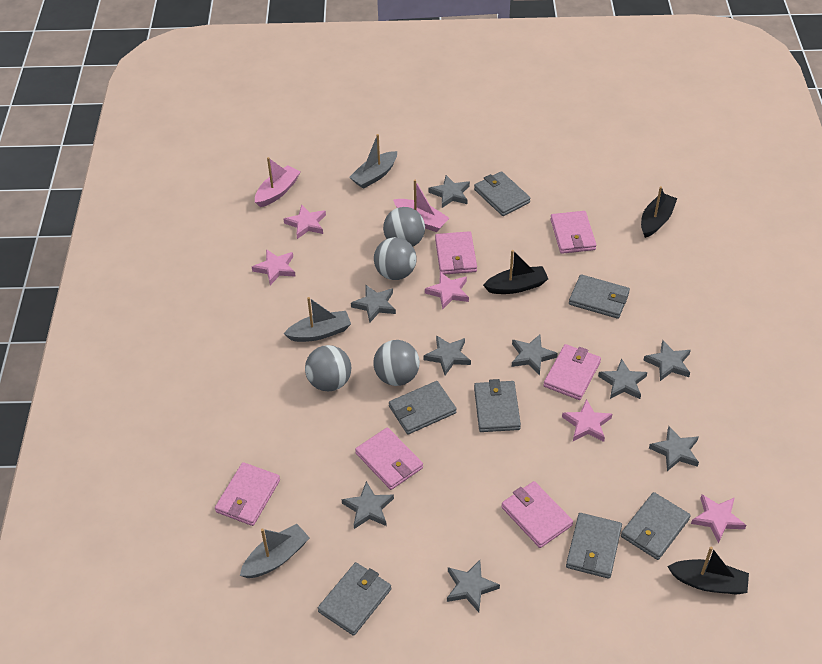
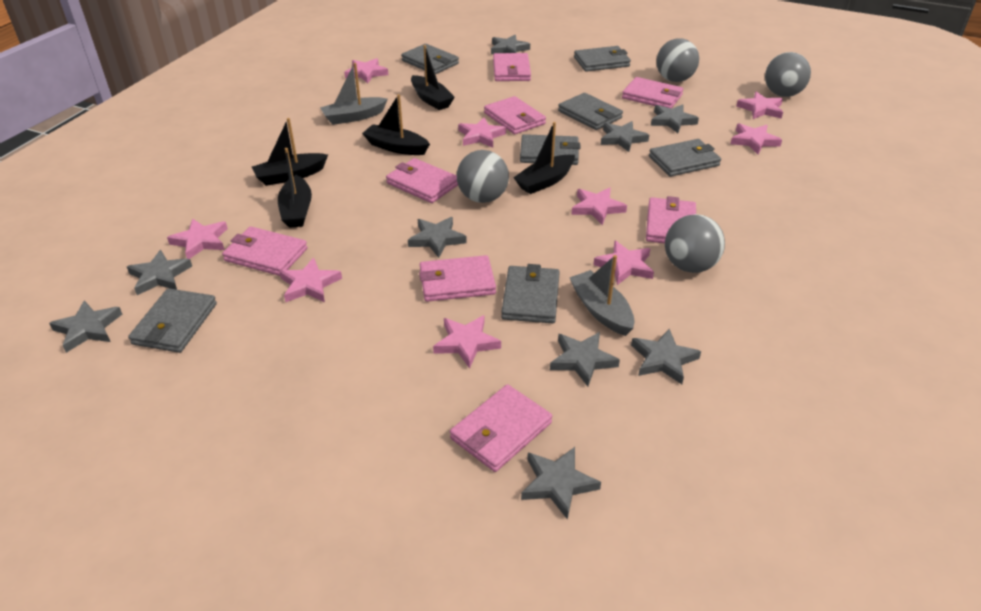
black boat: [483,250,548,294] [641,186,677,238] [667,546,749,595] = 3 -> [252,118,328,186] [278,148,312,228] [362,94,430,155] [411,45,455,110] [513,122,575,194] = 5
grey boat: [240,524,310,578] [284,297,351,342] [350,134,397,189] = 3 -> [320,63,388,125] [569,255,635,336] = 2
pink boat: [255,157,301,207] [393,180,449,232] = 2 -> none = 0
pink star: [252,249,296,285] [284,204,326,239] [425,272,469,309] [562,399,612,442] [691,494,746,543] = 5 -> [167,219,228,259] [279,258,342,302] [344,58,388,84] [433,315,501,369] [458,117,506,148] [571,188,627,225] [593,241,654,285] [730,123,782,154] [736,91,783,119] = 9
pink wallet: [215,462,280,526] [355,427,423,490] [435,231,477,275] [501,481,573,548] [544,344,601,400] [550,211,597,254] = 6 -> [222,226,308,276] [386,158,458,203] [419,255,496,302] [450,384,552,472] [484,96,546,134] [493,53,531,81] [622,77,683,109] [646,196,696,243] = 8

